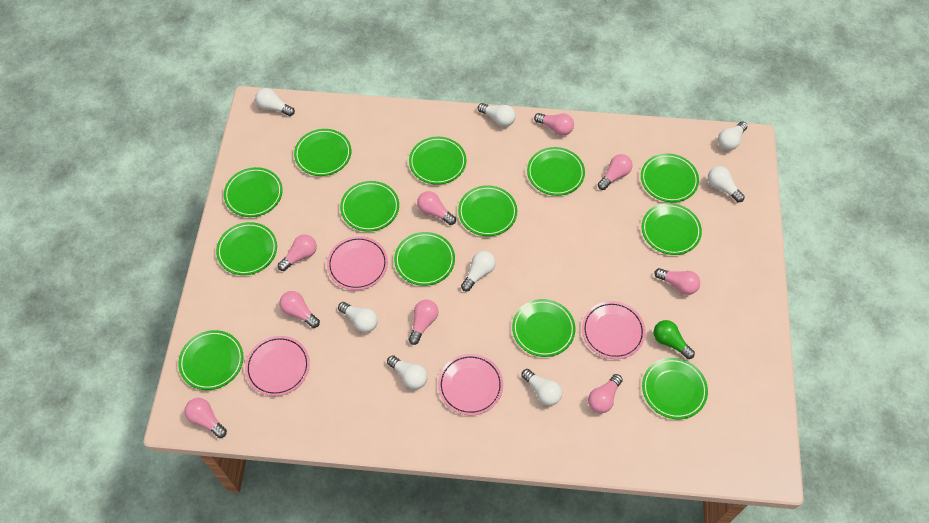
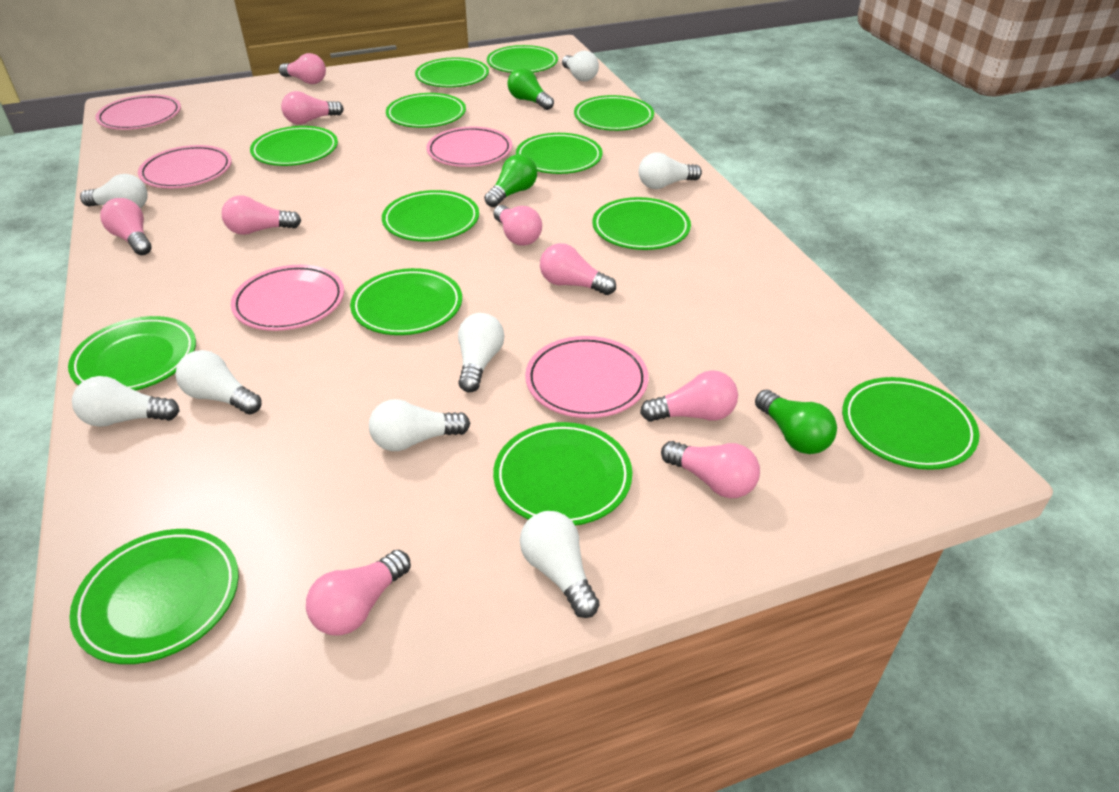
green light bulb: [654,320,695,359] = 1 -> [484,154,537,207] [507,68,554,110] [755,390,837,454] = 3
pink plate: [245,336,310,396] [327,236,388,290] [438,354,503,415] [582,301,646,359] = 4 -> [95,94,181,130] [138,145,232,188] [231,265,344,331] [426,127,512,167] [525,336,649,418] = 5

